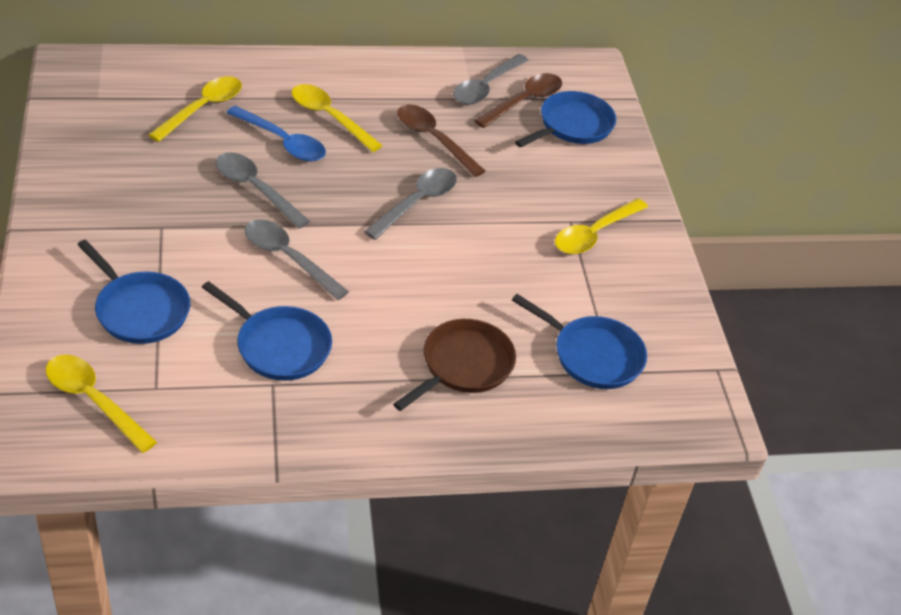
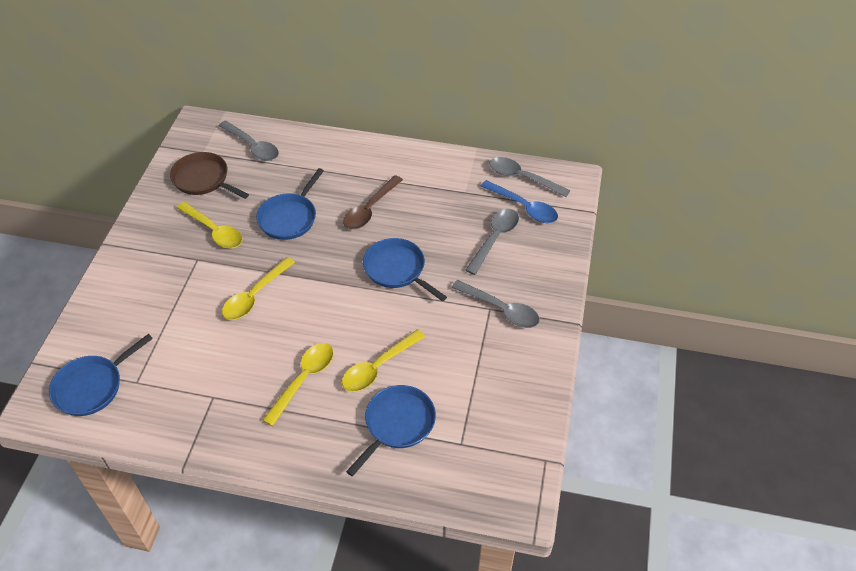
brown spoon: [397,105,485,177] [474,73,562,128] = 2 -> [343,175,403,229] = 1

